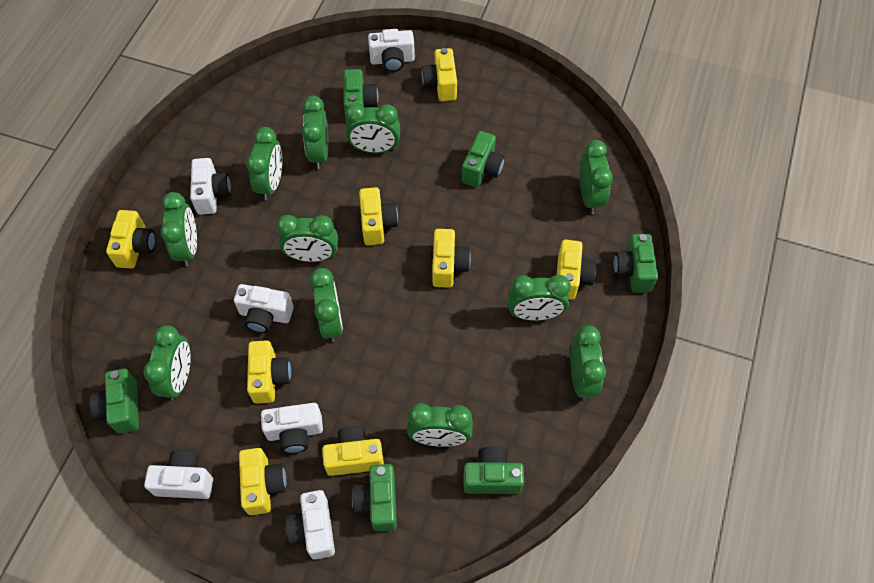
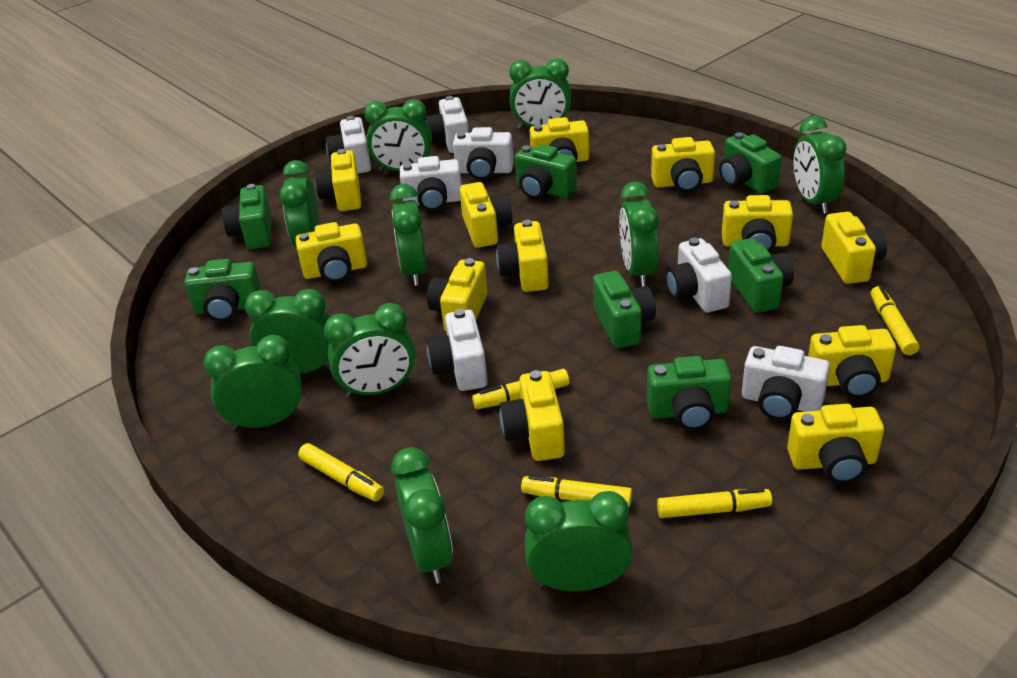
green camera: [90,369,139,433] [344,69,379,121] [352,464,397,531] [461,131,505,187] [464,446,524,494] [613,234,658,293] = 6 -> [185,259,261,321] [222,184,271,249] [515,144,577,199] [593,271,656,348] [647,356,731,430] [719,132,782,193] [728,238,794,313] = 7
white camera: [144,450,213,499] [190,158,231,215] [234,284,294,333] [261,403,323,453] [285,490,335,560] [368,29,415,72] = 6 -> [326,116,371,174] [400,156,462,211] [426,96,469,153] [427,309,488,391] [453,127,514,180] [666,238,732,313] [742,346,830,420] = 7
yellow camera: [106,210,156,268] [239,448,287,515] [247,340,291,403] [322,426,384,476] [359,187,398,245] [422,48,457,101] [432,229,471,288] [557,240,596,300] = 8 -> [295,222,367,282] [315,149,361,211] [427,258,488,332] [459,182,512,248] [496,220,549,292] [499,370,565,461] [530,117,589,162] [651,137,715,192] [722,195,793,252] [787,404,884,483] [808,325,896,398] [821,212,887,284] = 12
yellow marker: none = 0 -> [298,443,384,501] [472,369,569,409] [521,475,632,507] [657,488,772,518] [871,286,919,355] = 5

